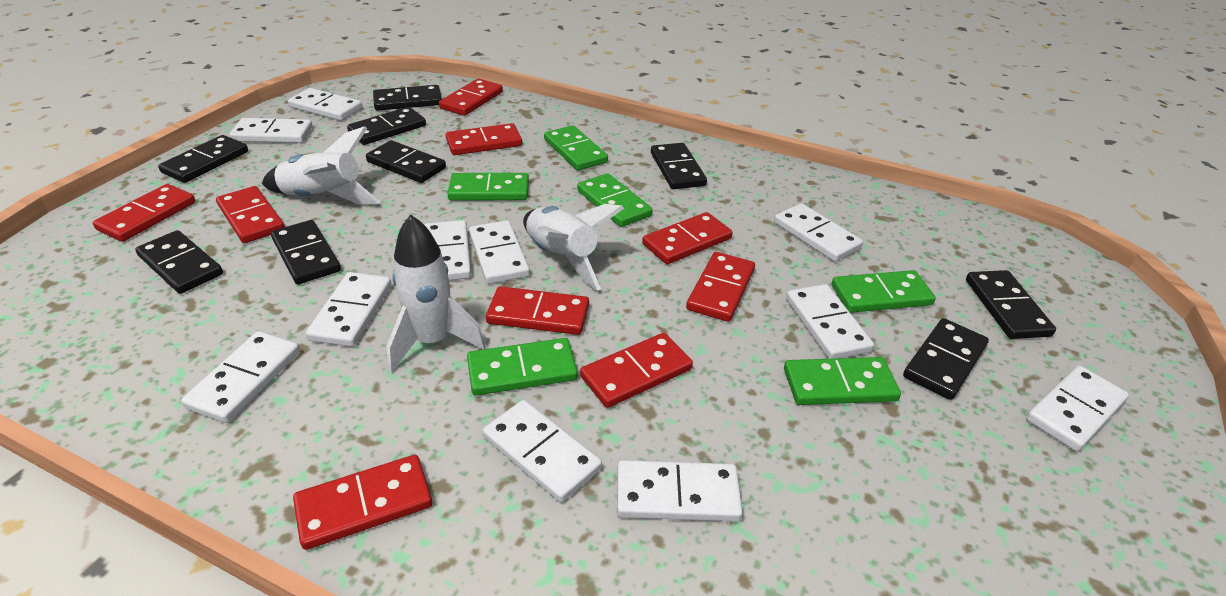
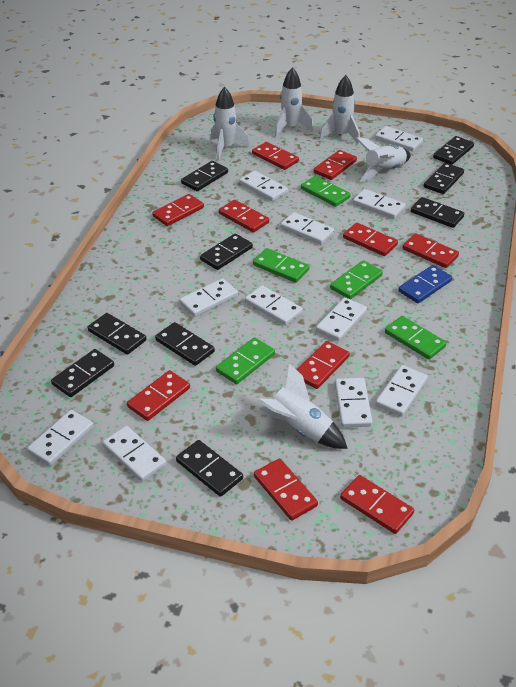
blue domino: none = 0 -> [398,265,452,303] = 1
green domino: [447,173,529,201] [467,338,578,396] [544,125,608,170] [577,173,653,227] [784,357,901,405] [832,270,936,313] = 6 -> [216,337,275,384] [253,248,310,283] [301,176,351,207] [330,260,383,299] [385,316,446,360] = 5
red domino: [93,184,196,242] [216,186,285,243] [293,455,432,550] [439,79,503,116] [446,123,522,155] [486,286,589,335] [580,333,693,408] [642,212,733,264] [686,252,755,322] = 9 -> [127,370,190,421] [152,194,204,226] [219,200,269,232] [252,142,299,170] [254,458,318,520] [297,341,350,389] [314,150,357,180] [340,475,414,534] [343,223,398,256] [403,233,459,268] = 10
white rocket: [262,126,380,205] [386,214,486,373] [523,204,624,291] = 3 -> [211,87,249,161] [258,363,348,449] [275,67,313,137] [319,75,360,145] [356,137,411,182] = 5

